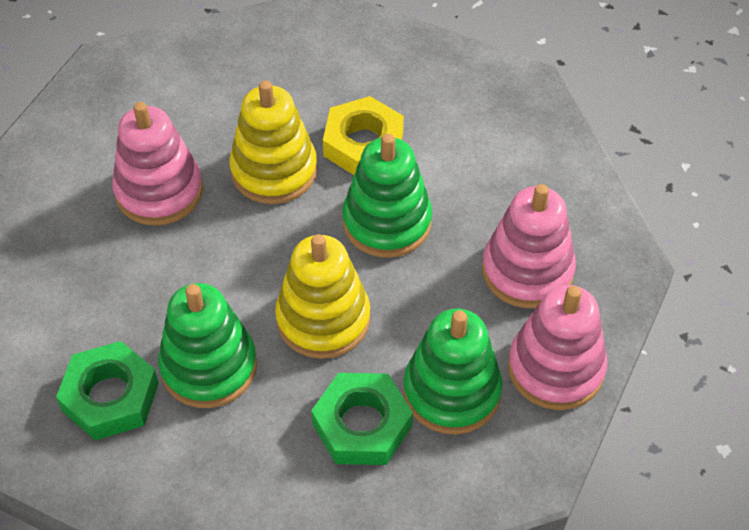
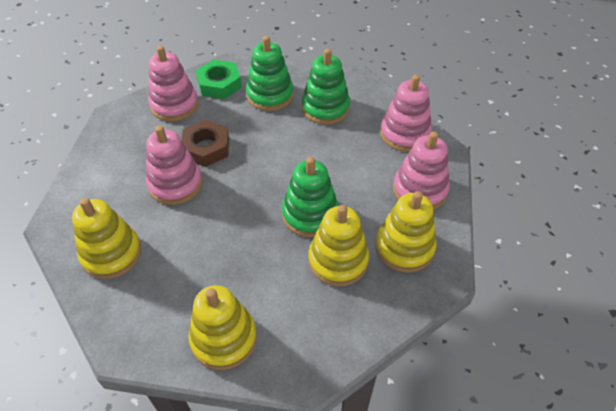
brown nut: none = 0 -> [181,120,229,167] = 1
green nut: [56,341,159,440] [311,373,413,465] = 2 -> [196,60,242,99] = 1
pink stacking toy: [112,102,203,226] [482,184,576,308] [508,285,607,410] = 3 -> [146,125,203,205] [148,46,198,121] [380,75,432,152] [393,131,450,209] = 4
yellow nut: [323,96,404,175] = 1 -> none = 0
yellow stacking toy: [229,81,317,204] [275,234,370,359] = 2 -> [72,198,141,279] [189,285,257,370] [308,205,369,286] [376,191,437,272] = 4

